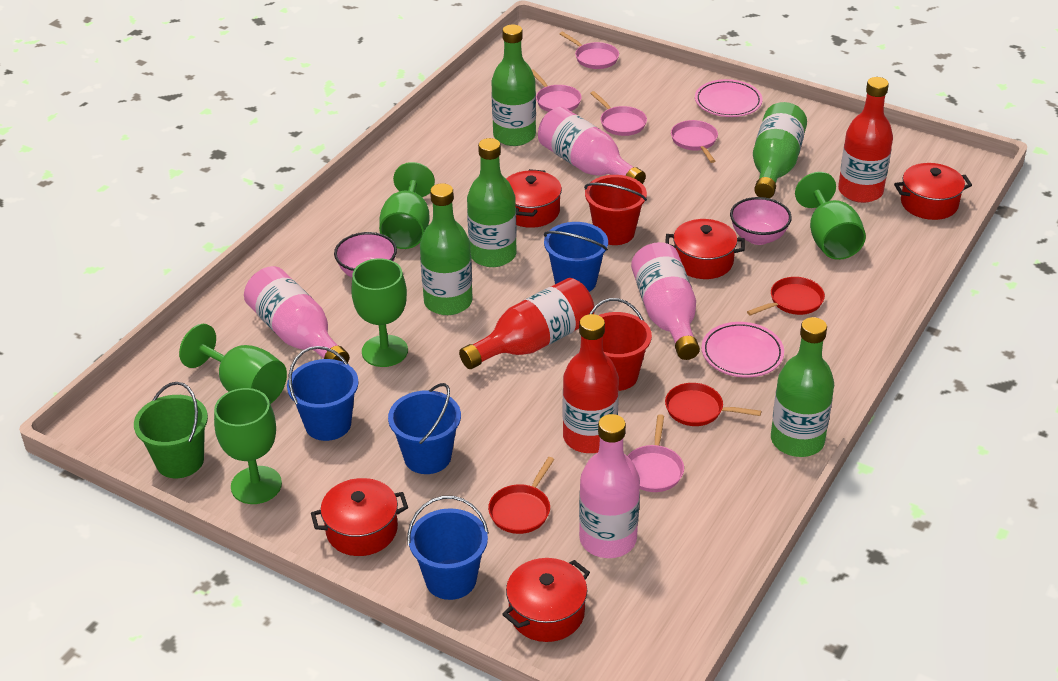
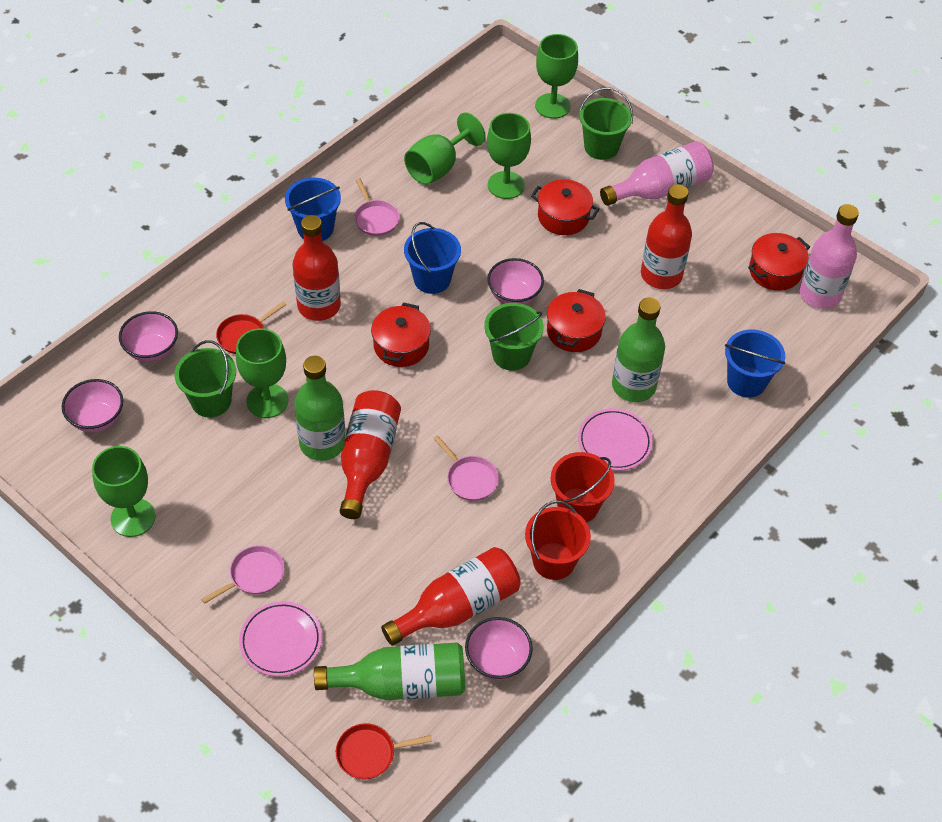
blue bucket: [287,346,359,441] [388,383,461,474] [407,496,489,600] [544,222,608,292] = 4 -> [285,178,341,241] [404,222,461,294] [725,329,785,398] = 3
green bottle: [420,183,473,315] [467,138,517,267] [491,24,536,146] [753,102,807,198] [771,317,834,457] = 5 -> [294,356,345,461] [314,642,465,700] [612,297,665,402] = 3
green bucket: [134,382,208,478] = 1 -> [175,340,236,418] [484,303,544,371] [579,87,633,160] = 3
pink bottle: [244,266,349,363] [538,107,646,184] [579,414,640,558] [631,242,700,360] = 4 -> [600,141,714,206] [799,204,859,309] = 2
pink bowl: [334,232,397,277] [730,197,792,245] = 2 -> [62,379,123,433] [119,311,178,362] [465,617,533,680] [487,258,544,305] = 4
pink pan: [532,69,582,112] [560,32,619,69] [590,91,647,136] [628,414,684,492] [671,120,718,163] = 5 -> [201,545,284,604] [354,178,400,236] [433,435,499,501] = 3
red bottle: [459,278,595,369] [563,314,619,453] [838,77,893,203] = 3 -> [293,215,341,321] [340,390,401,519] [381,547,521,646] [641,184,692,289] = 4
red pan: [488,457,555,534] [665,383,761,426] [747,277,825,316] = 3 -> [216,301,287,354] [336,723,432,780] = 2
red pot: [311,478,408,556] [502,558,590,642] [506,169,562,228] [665,219,745,279] [894,163,972,220] = 5 -> [371,302,431,367] [531,179,599,235] [547,289,606,352] [748,233,810,291] = 4

